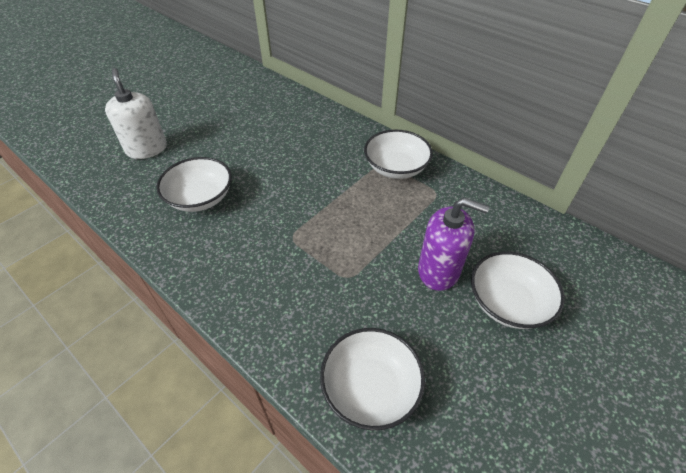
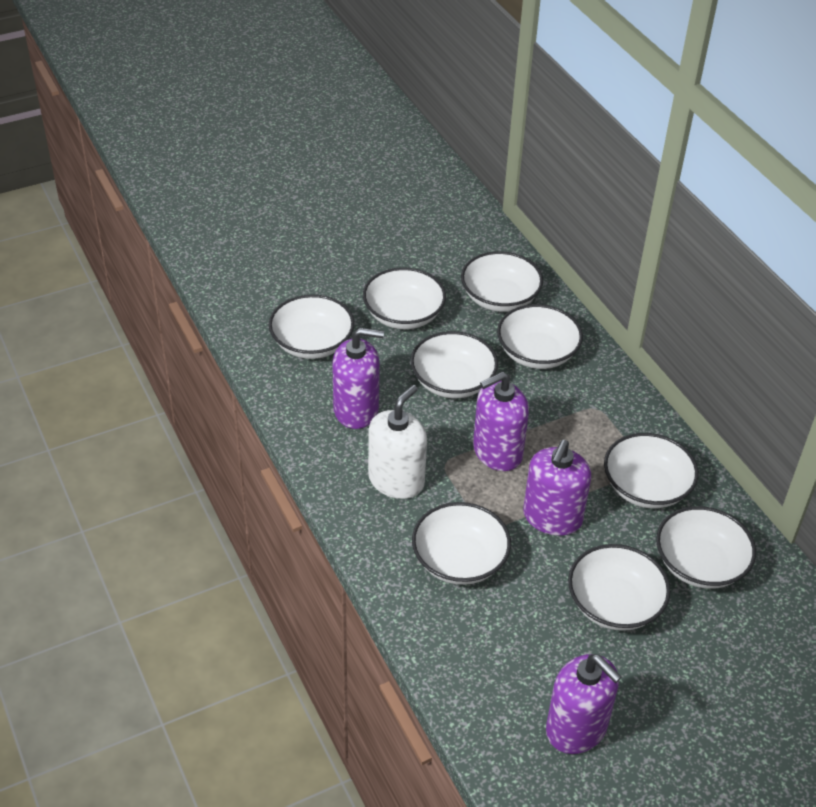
purple soap dispenser: [418,198,489,291] = 1 -> [332,328,384,429] [473,371,529,471] [523,440,591,536] [546,654,622,754] = 4
white bowl: [156,157,232,212] [320,328,425,430] [364,130,433,179] [471,251,565,329] = 4 -> [269,295,354,359] [363,267,446,329] [410,331,498,398] [412,502,511,585] [461,251,543,312] [497,304,583,369] [568,544,670,631] [604,433,698,508] [656,506,756,589] = 9

